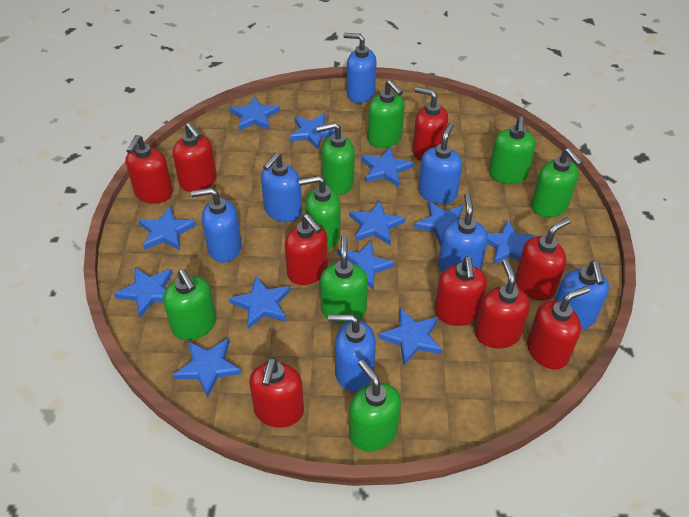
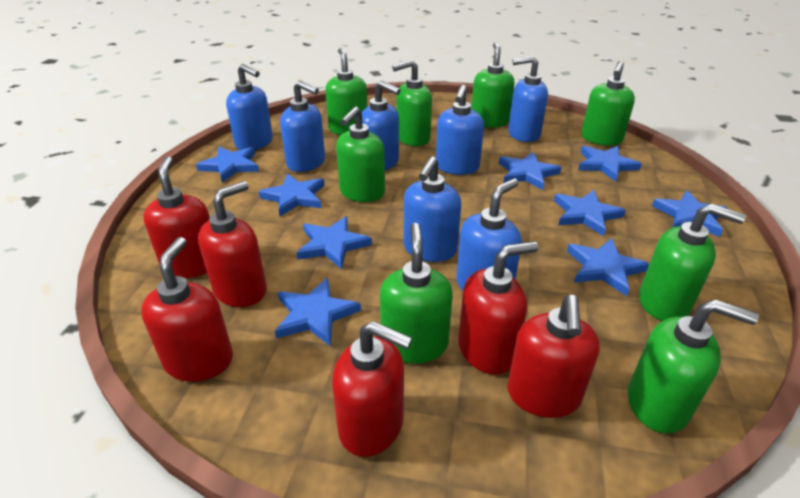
blue star: [114,267,173,318] [138,206,196,250] [173,338,242,398] [229,276,291,329] [230,97,280,131] [289,113,335,150] [337,240,395,290] [349,201,406,246] [361,147,414,187] [378,308,442,365] [414,202,463,246] [487,220,538,265] = 12 -> [196,147,259,183] [258,173,325,216] [275,277,361,346] [296,216,372,269] [498,152,562,190] [554,190,626,236] [567,238,649,296] [578,146,642,182] [652,190,728,237] = 9
red soap dispenser: [125,135,173,203] [173,123,217,192] [249,358,304,428] [285,214,328,285] [413,87,448,161] [435,256,487,326] [475,259,530,349] [515,218,571,301] [527,286,590,369] = 9 -> [141,237,233,382] [143,156,210,278] [198,181,267,307] [332,321,412,457] [458,241,538,374] [507,295,600,418] = 6

